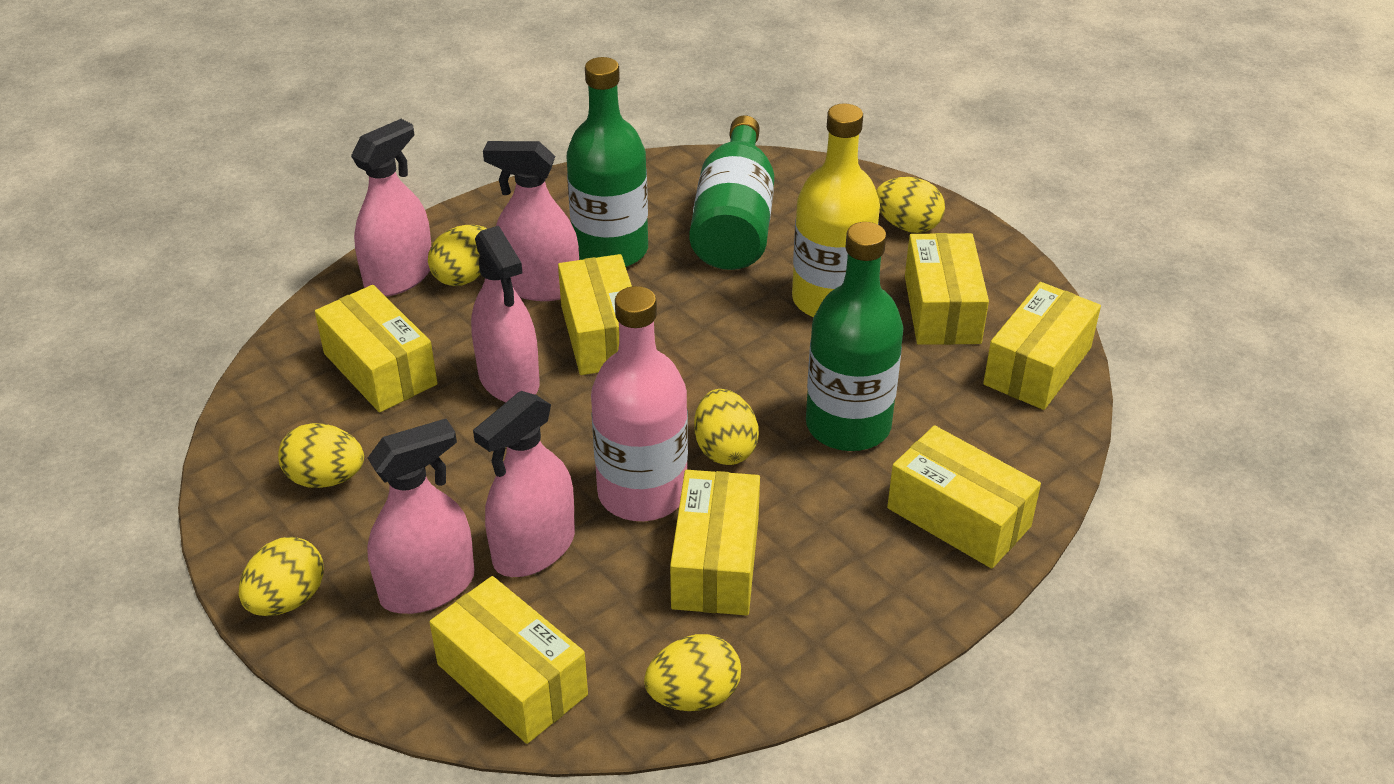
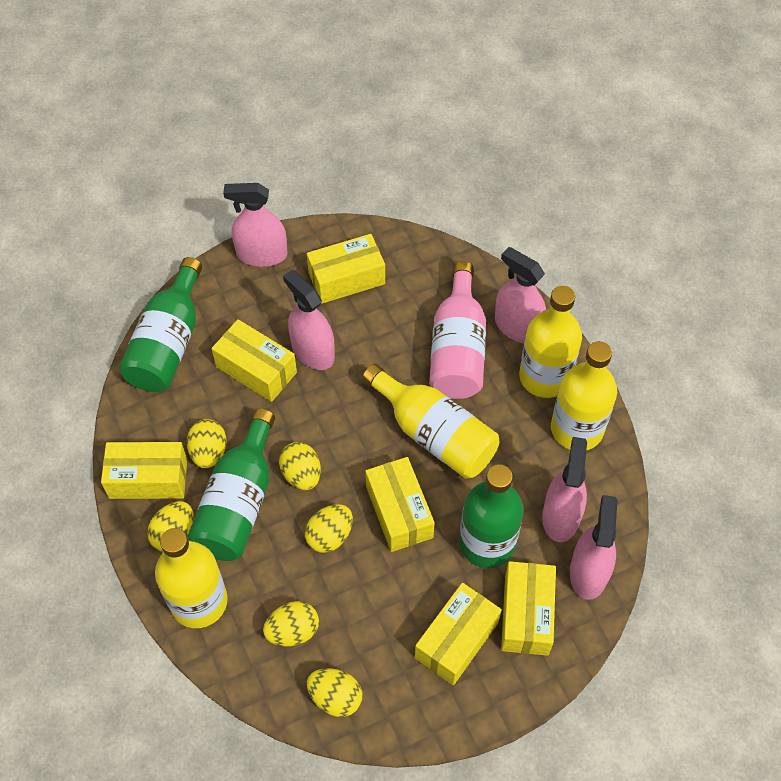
yellow bottle: [792,104,880,317] = 1 -> [155,528,228,628] [362,364,499,479] [519,286,582,398] [551,341,617,450] = 4
yellow box: [315,285,438,413] [429,576,588,744] [558,254,632,375] [670,470,760,615] [887,425,1041,569] [905,233,989,345] [983,282,1101,410] = 7 -> [101,442,187,499] [212,319,297,402] [307,234,385,304] [365,457,435,552] [415,583,502,685] [501,561,556,656] = 6

